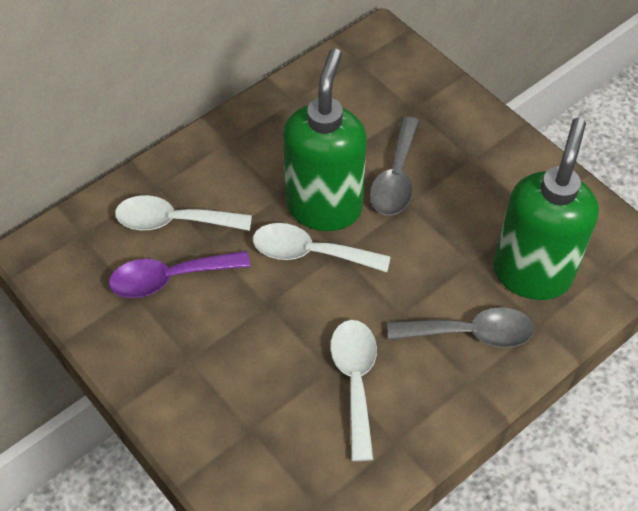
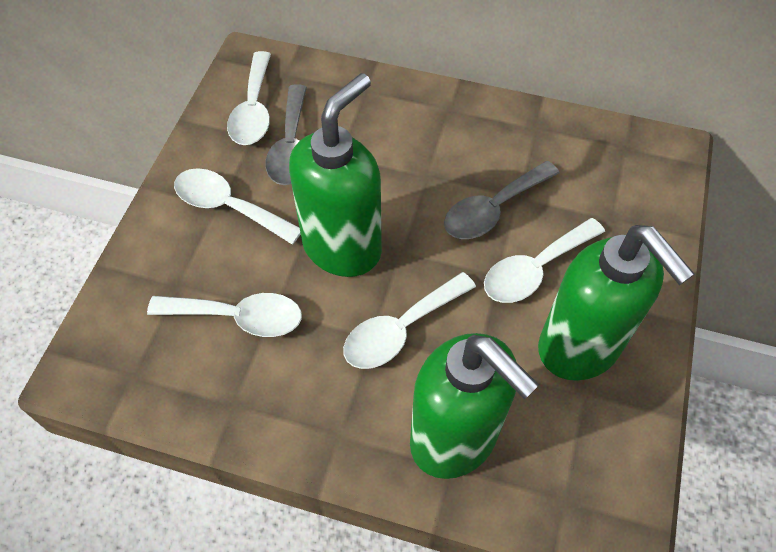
green soap dispenser: [283,48,367,231] [493,118,599,300] = 2 -> [289,73,382,277] [410,333,539,479] [538,225,694,381] = 3
purple spoon: [109,251,250,298] = 1 -> none = 0
white spoon: [115,195,252,231] [253,223,391,272] [330,320,377,461] = 3 -> [147,293,302,337] [174,168,300,245] [227,51,271,145] [343,272,476,369] [484,218,605,303] = 5

